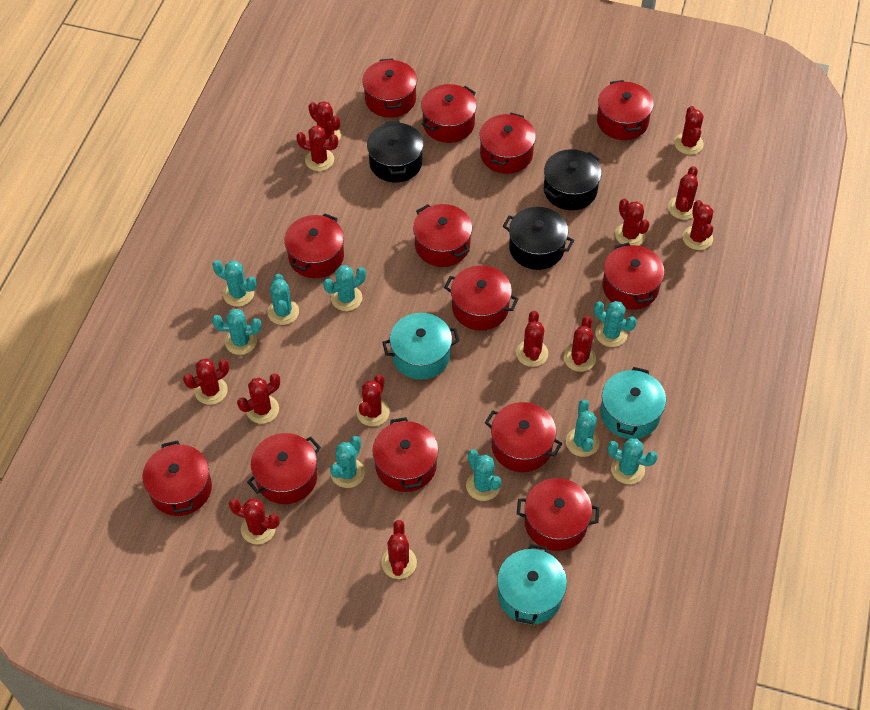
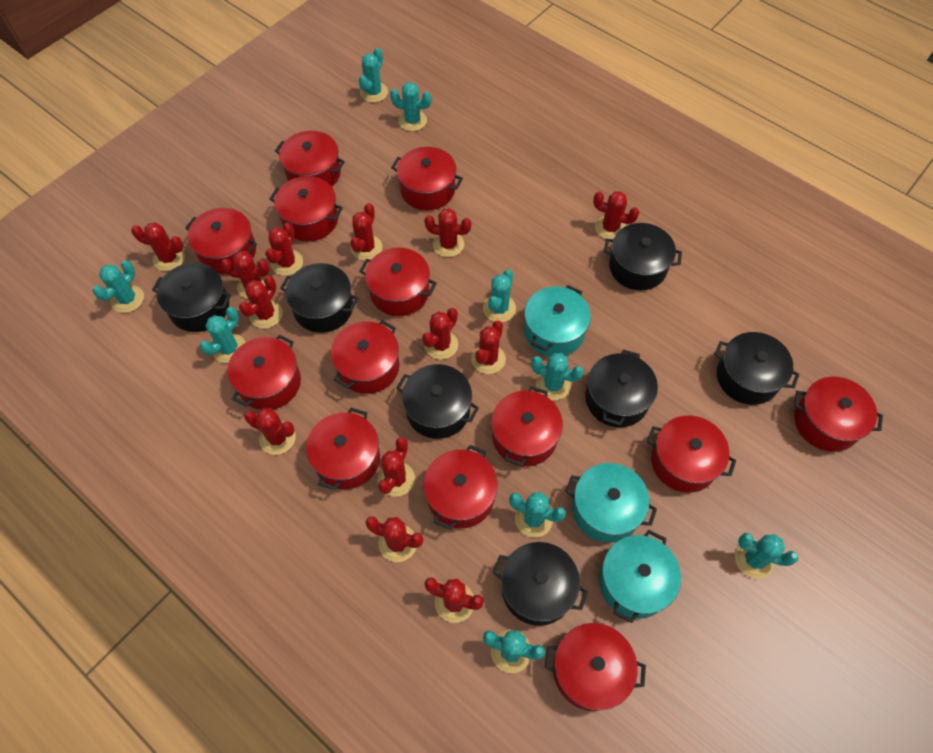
black pot: [367,121,424,182] [503,207,574,270] [544,149,602,210] = 3 -> [152,263,231,332] [280,263,359,333] [396,364,479,439] [493,542,588,626] [585,349,658,427] [604,223,682,290] [714,332,800,405] = 7

